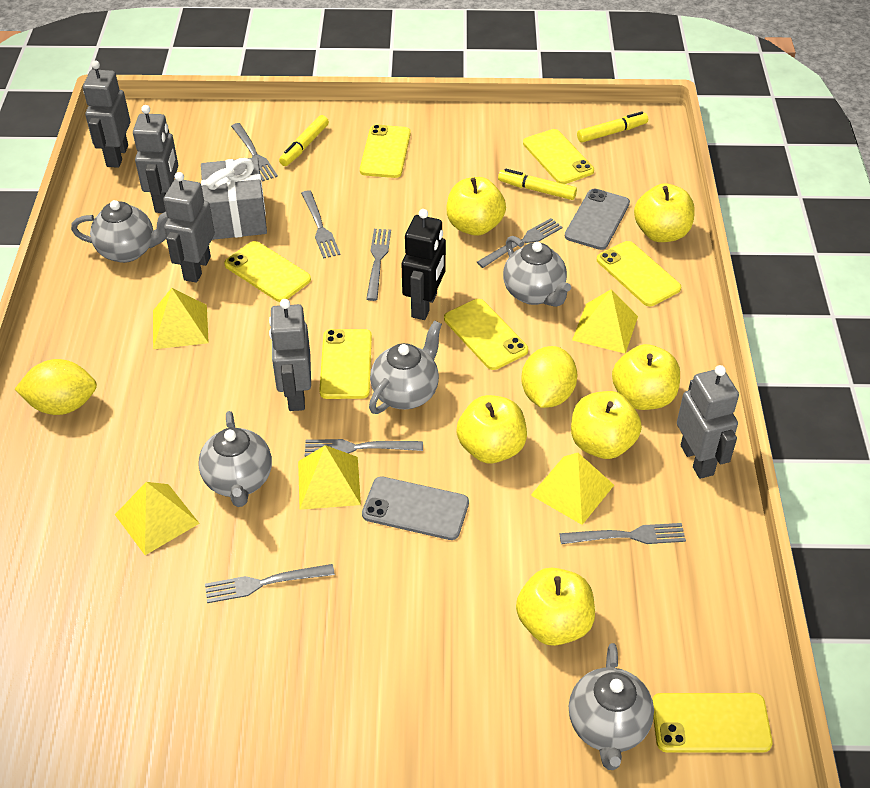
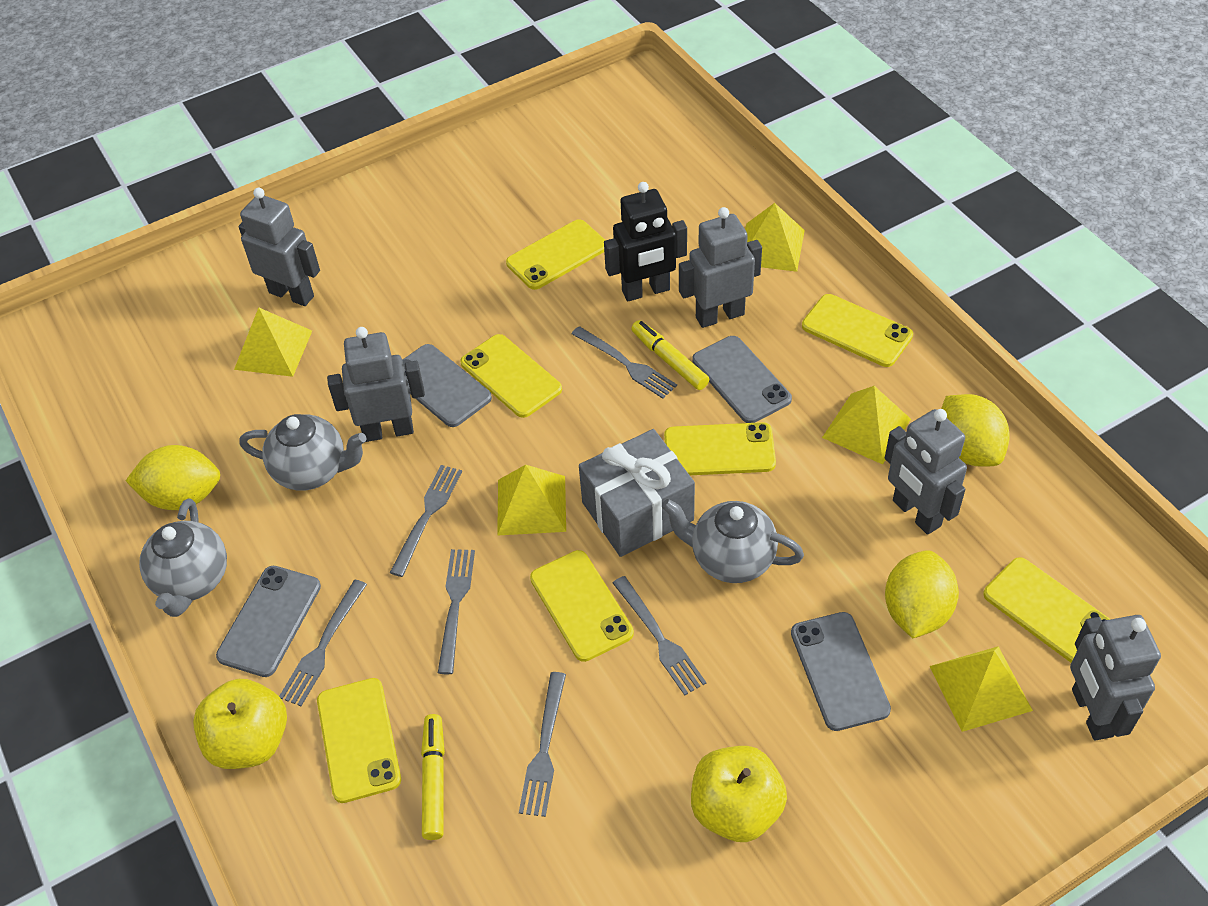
grey fork: [205,564,335,603] [231,123,278,182] [301,190,340,259] [305,439,423,457] [366,229,391,301] [477,218,563,268] [559,523,686,544] = 7 -> [279,580,367,706] [390,465,462,577] [438,549,475,674] [519,672,566,817] [571,326,677,399] [613,576,706,696] = 6
grey phone: [362,476,469,540] [565,189,630,250] = 2 -> [216,566,321,677] [402,344,492,427] [692,336,792,423] [791,612,891,731] = 4
grey teapot: [71,200,168,263] [198,411,272,507] [369,320,442,414] [503,236,571,307] [569,643,654,770] = 5 -> [139,498,227,617] [239,414,367,491] [662,499,804,583] = 3
yellow apple: [446,177,506,236] [457,395,527,463] [516,568,595,646] [571,391,642,459] [612,344,680,410] [634,183,695,242] = 6 -> [193,679,287,769] [691,746,787,842] = 2
yellow lemon: [15,359,97,415] [521,346,577,408] = 2 -> [126,445,220,510] [885,550,959,638] [941,394,1010,467] = 3
yellow marker: [279,115,329,166] [498,169,577,200] [577,111,648,143] = 3 -> [421,714,445,840] [631,320,710,390] = 2

